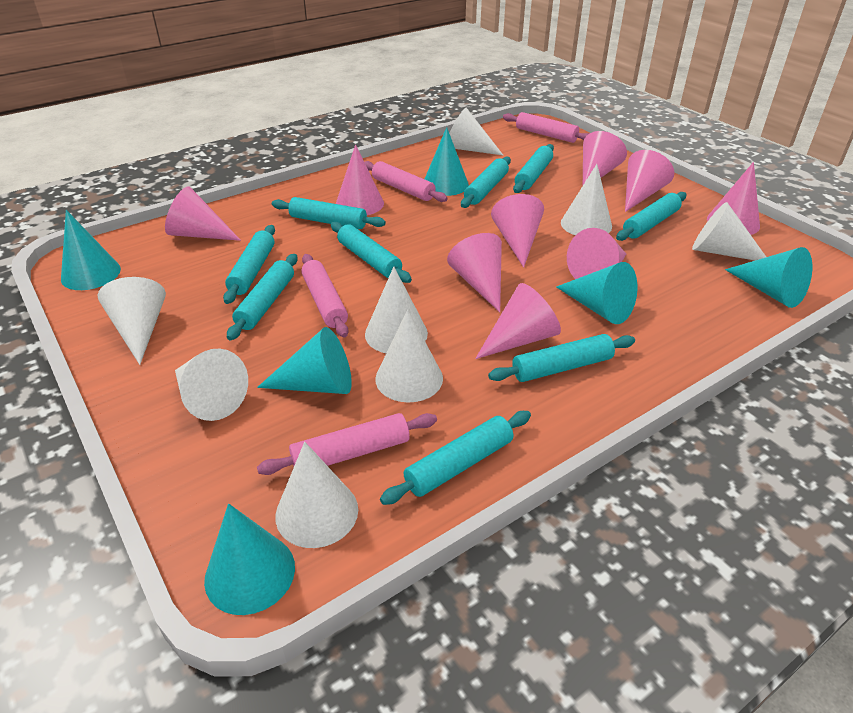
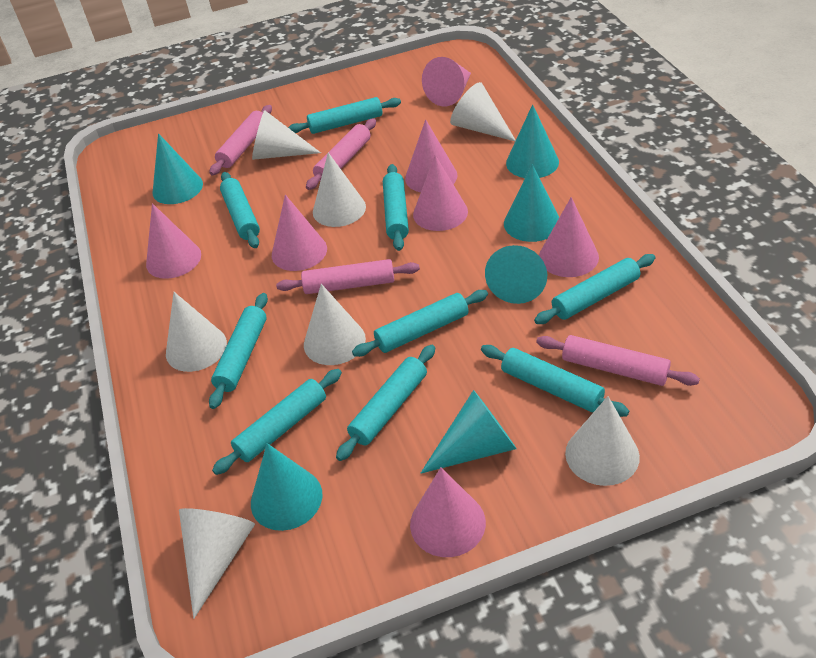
pink cone: [165,186,241,241] [336,145,384,215] [447,233,502,312] [475,283,561,359] [491,194,544,268] [567,228,626,279] [583,131,627,185] [625,150,674,212] [707,162,760,235] = 9 -> [146,203,201,279] [272,195,327,271] [405,119,458,192] [410,467,486,557] [413,155,468,231] [422,57,471,107] [539,197,599,277] = 7
white cone: [98,277,166,365] [175,348,248,421] [275,442,358,548] [365,267,428,353] [375,309,443,403] [449,108,503,155] [561,164,612,235] [692,202,766,260] = 8 -> [166,292,227,372] [179,508,255,619] [252,110,321,160] [304,284,366,365] [313,152,366,227] [450,82,516,141] [565,396,640,486] = 7

